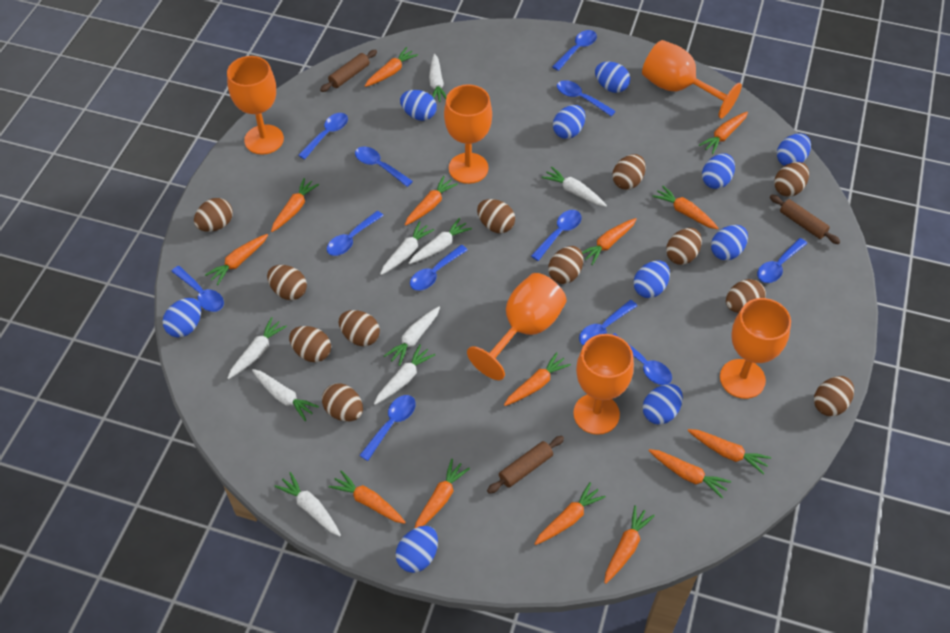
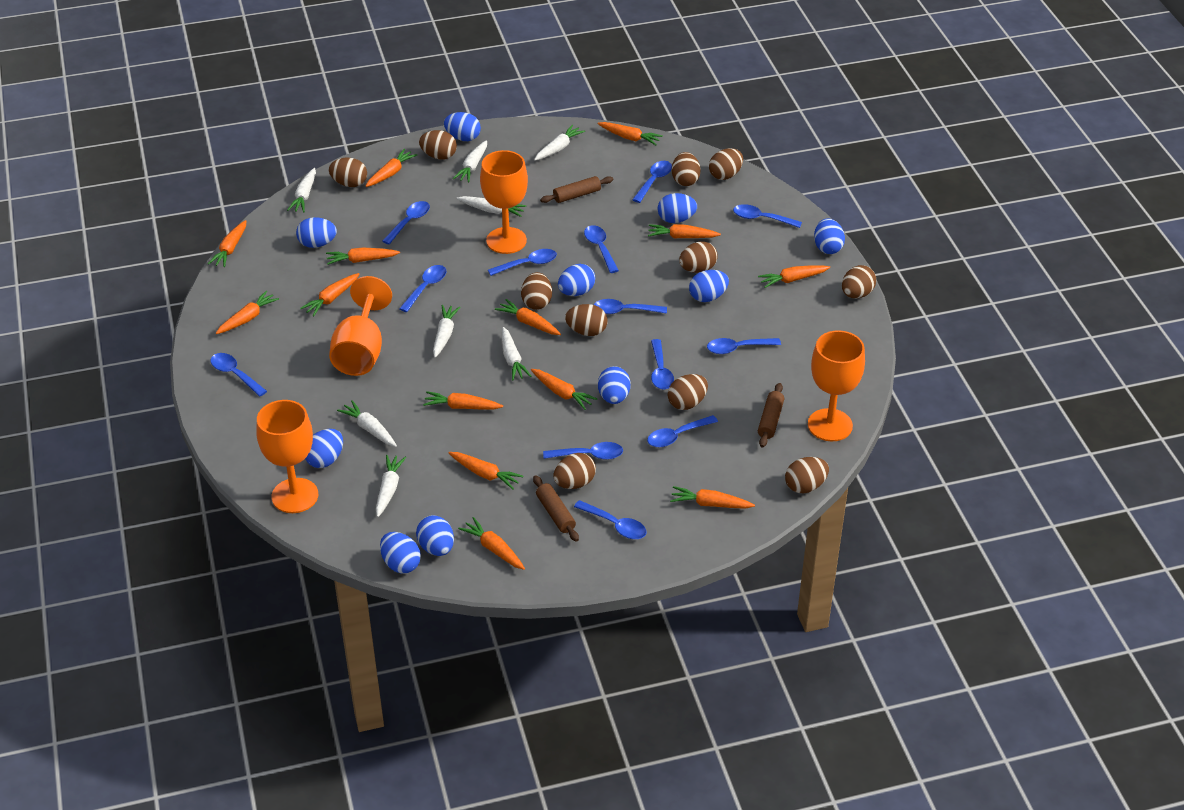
blue spoon: [171,266,224,312] [298,113,348,159] [327,211,384,256] [355,147,413,187] [359,395,416,461] [410,245,468,291] [531,210,582,261] [552,30,597,71] [557,80,616,116] [579,300,637,346] [612,333,672,385] [757,238,807,283] = 12 -> [211,353,267,397] [382,201,430,244] [399,265,446,312] [488,249,557,276] [543,442,623,460] [574,500,646,539] [584,225,619,273] [594,299,667,314] [632,161,672,203] [647,415,718,447] [651,339,674,390] [707,338,781,354] [733,204,802,228] = 13
brown egg: [194,198,233,232] [267,265,307,300] [289,326,331,362] [322,383,363,421] [339,310,380,346] [477,199,515,233] [548,246,583,284] [612,154,646,190] [666,228,702,265] [726,279,766,313] [774,162,809,197] [814,376,854,416] = 12 -> [329,158,367,187] [419,130,457,160] [521,272,552,310] [553,453,596,489] [565,304,607,336] [668,374,708,410] [672,152,701,186] [679,241,718,273] [709,148,743,180] [785,457,829,493] [842,265,876,299] = 11
orange goblet: [227,56,284,155] [444,84,492,184] [467,273,567,380] [573,334,634,435] [642,40,742,118] [720,298,791,399] = 6 -> [256,400,318,513] [329,276,392,376] [480,150,528,254] [808,330,865,441] = 4
white carrot: [227,317,287,379] [252,369,319,421] [274,472,341,536] [374,344,435,405] [380,221,434,275] [384,306,440,366] [409,218,472,264] [429,54,446,102] [542,166,607,207] = 9 -> [287,168,316,212] [337,400,397,447] [376,455,406,517] [433,305,460,358] [453,140,487,183] [456,196,526,217] [502,327,531,380] [534,125,585,160] = 8

